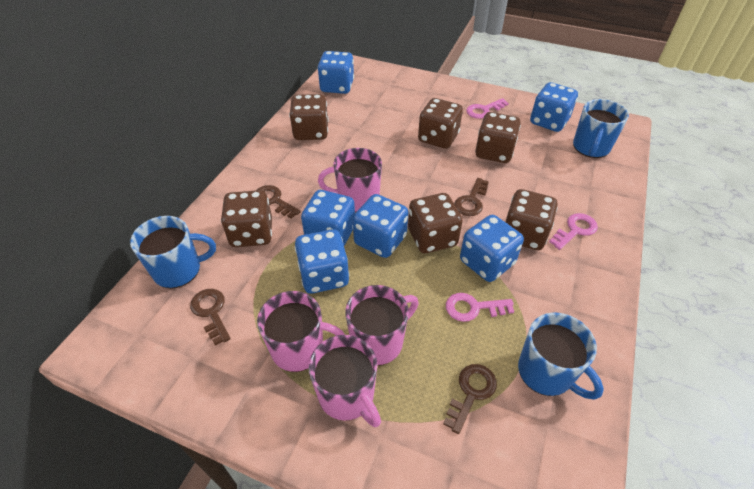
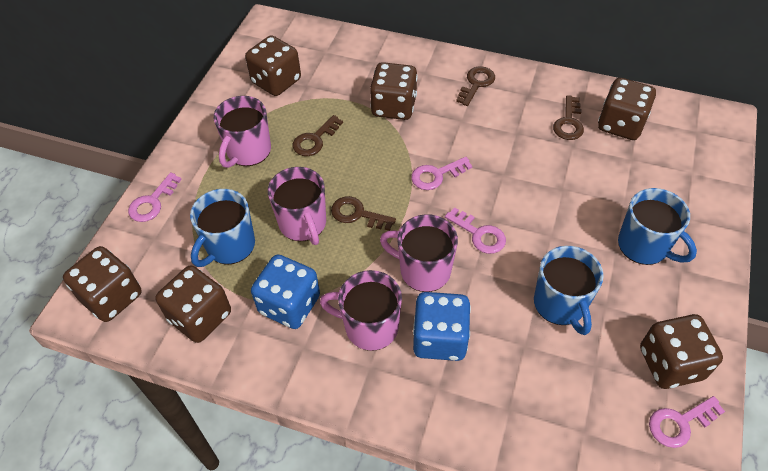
blue dice: [295,229,349,294] [301,190,355,246] [318,51,354,94] [353,194,408,258] [460,215,524,282] [530,82,578,132] = 6 -> [251,255,320,329] [413,292,471,361] = 2
pink key: [446,293,514,322] [466,98,509,119] [549,213,598,250] = 3 -> [128,172,182,222] [411,157,472,190] [445,207,506,254] [649,396,725,448] = 4

